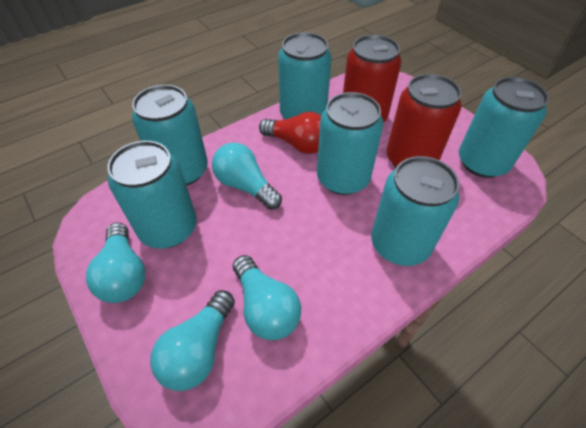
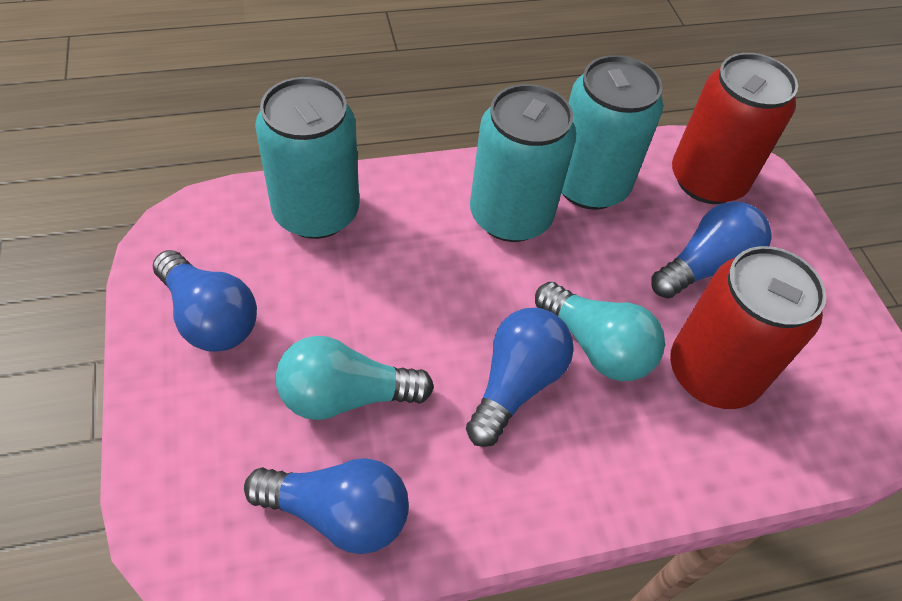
blue light bulb: none = 0 -> [153,250,257,352] [244,458,409,554] [466,308,573,447] [651,201,772,298] = 4
red light bulb: [259,112,321,154] = 1 -> none = 0
turquoise can: [107,141,197,248] [132,85,208,186] [278,32,332,119] [317,92,384,195] [371,156,459,266] [459,77,549,178] = 6 -> [255,77,359,239] [470,84,576,242] [562,55,663,210] = 3
turquoise light bulb: [86,223,145,303] [150,290,235,391] [212,143,282,210] [233,255,301,340] = 4 -> [276,336,434,420] [535,282,665,381] = 2

